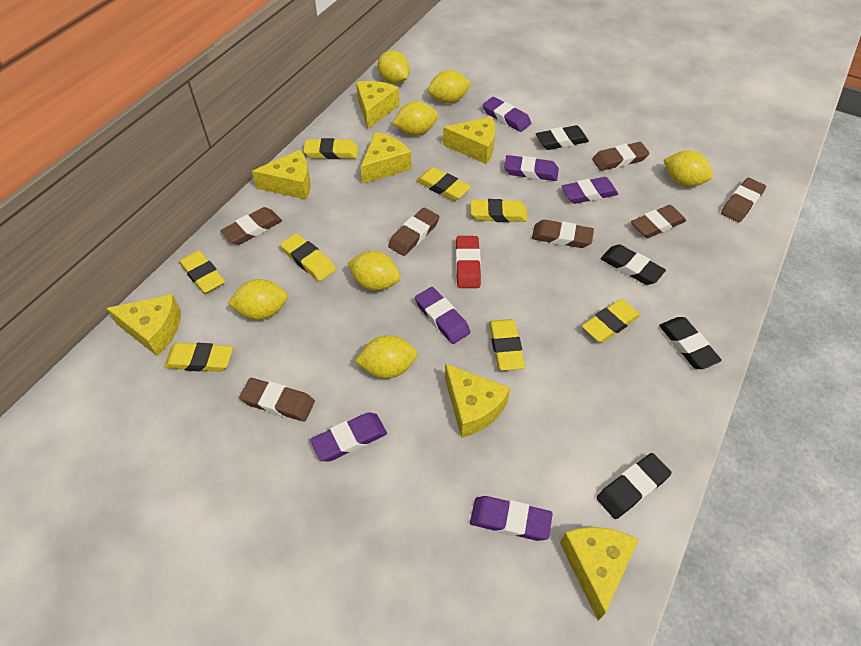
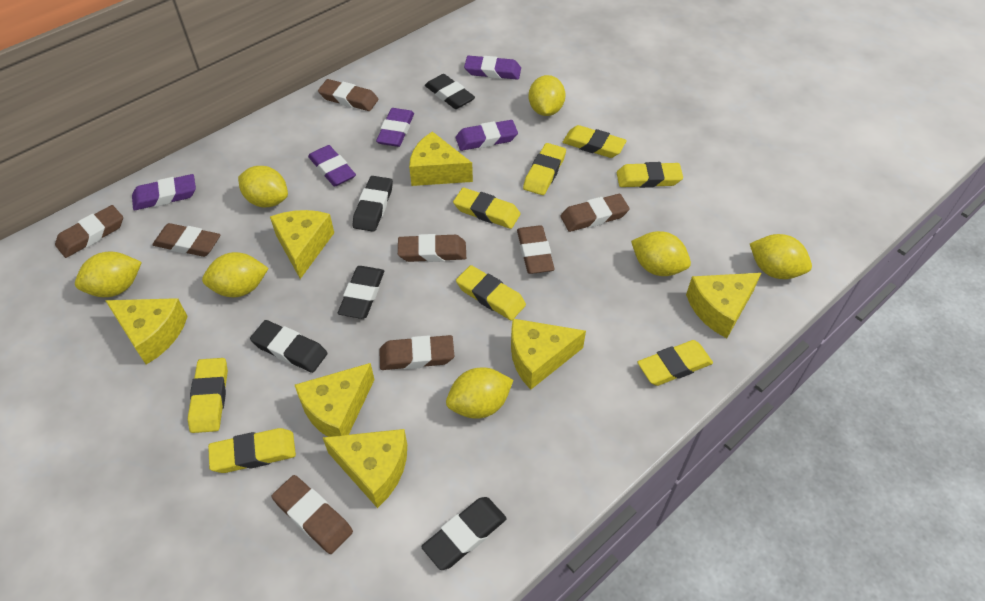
black eraser: [536,125,589,150] [597,453,672,519] [601,244,666,285] [659,317,722,369] = 4 -> [250,320,328,373] [338,266,384,319] [353,176,393,232] [421,497,507,570] [425,74,475,109] = 5
brown eraser: [221,207,282,245] [239,378,315,422] [388,208,440,256] [532,220,594,248] [592,142,650,171] [631,205,686,238] [721,178,766,222] = 7 -> [55,205,123,258] [153,223,220,257] [272,475,353,554] [318,79,379,111] [379,335,454,370] [398,234,466,262] [517,225,555,274] [561,194,630,232] = 8
purple eraser: [310,412,387,462] [415,287,471,344] [470,496,553,541] [482,97,531,132] [504,155,559,181] [562,177,618,204] = 6 -> [132,174,196,210] [308,145,356,187] [376,108,414,147] [456,120,518,151] [464,56,521,80] = 5
red eraser: [456,236,481,288] = 1 -> none = 0

